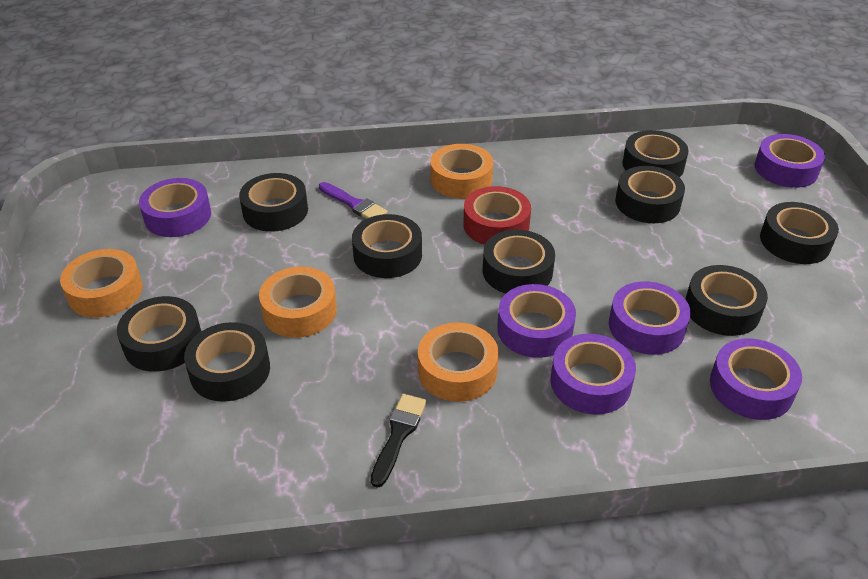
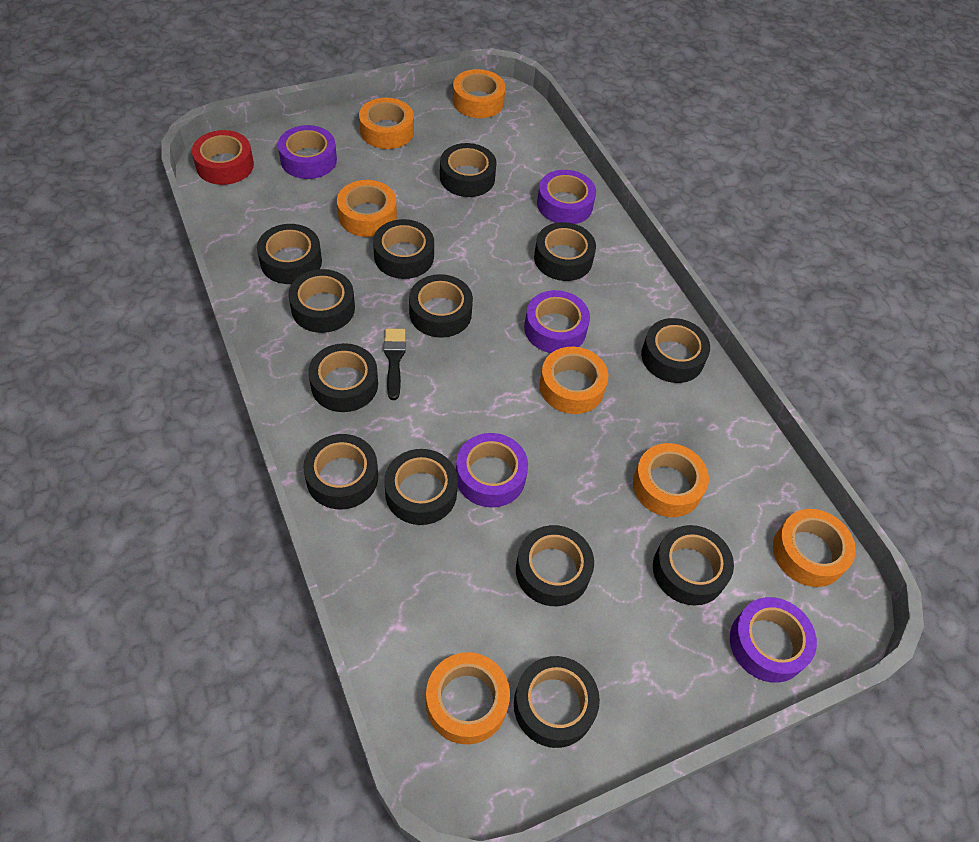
black tape: [117,296,201,372] [184,322,270,402] [239,173,308,232] [352,214,422,278] [482,230,555,294] [615,166,685,223] [622,130,689,178] [686,265,768,336] [760,202,839,264] = 9 -> [257,224,322,284] [288,269,355,333] [303,434,378,509] [308,343,378,412] [373,219,434,279] [384,449,458,525] [409,274,473,338] [440,143,497,197] [514,656,600,748] [516,525,594,606] [534,222,596,281] [641,318,710,383] [653,525,734,606] = 13
orange tape: [60,249,143,318] [259,267,337,338] [418,323,499,402] [430,144,493,199] = 4 -> [337,180,397,237] [359,98,414,149] [426,652,510,744] [453,69,505,118] [539,347,608,414] [633,443,709,517] [773,509,856,587] = 7
purple brush: [319,182,388,219] = 1 -> none = 0
purple tape: [139,178,211,237] [497,284,576,358] [551,334,636,415] [609,281,691,355] [710,338,802,420] [755,134,825,188] = 6 -> [278,125,337,179] [456,433,528,508] [524,290,590,353] [537,170,596,224] [730,597,817,683] = 5

